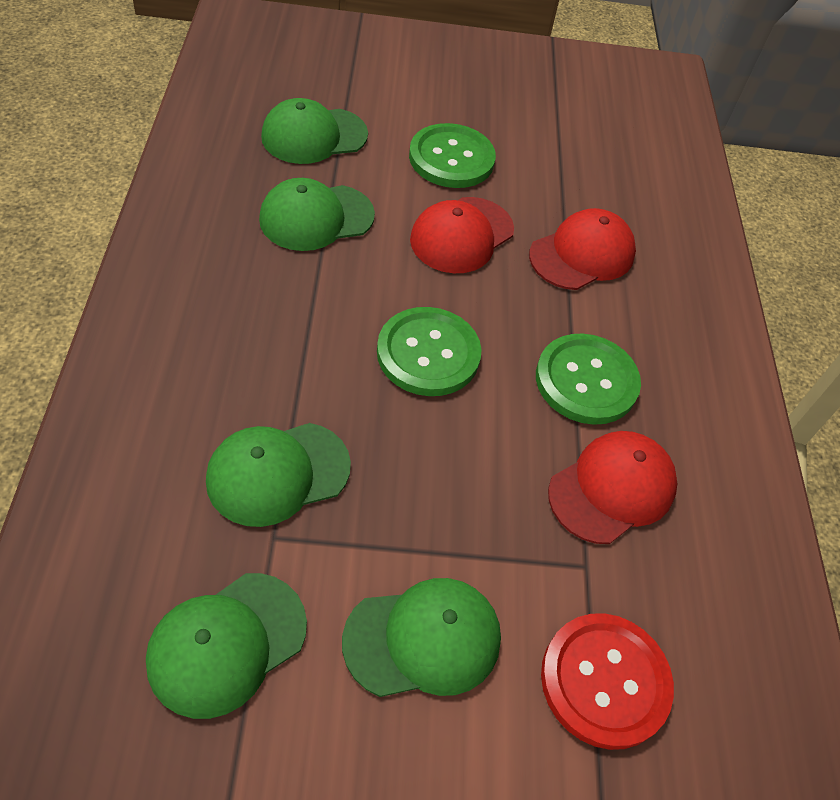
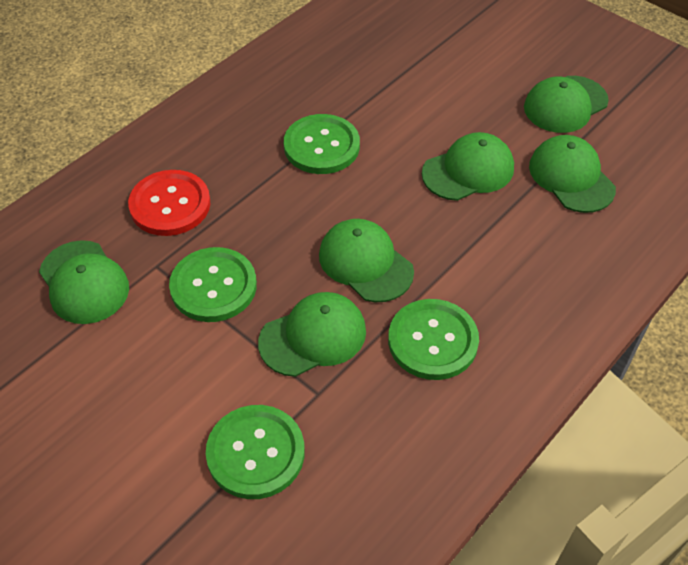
green button: [377,307,482,396] [409,123,496,188] [536,334,641,425] = 3 -> [169,247,257,322] [206,405,305,499] [284,114,360,174] [388,299,479,380] = 4
green cap: [146,573,307,719] [206,423,351,527] [259,178,375,251] [261,98,368,164] [342,578,501,697] = 5 -> [39,240,129,324] [258,292,366,377] [319,219,414,302] [422,132,514,201] [524,76,609,133] [529,135,616,213] = 6
red cap: [410,197,514,273] [529,208,636,290] [548,431,677,544] = 3 -> none = 0

